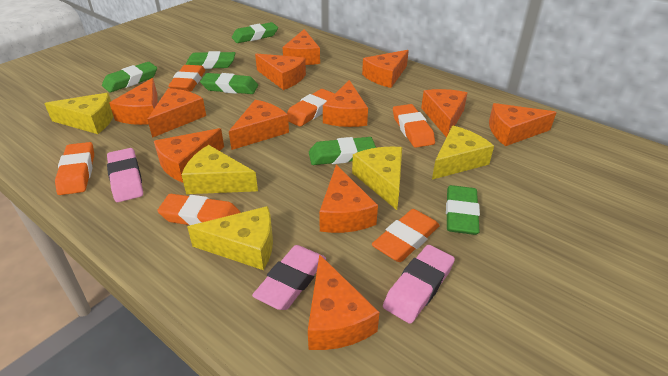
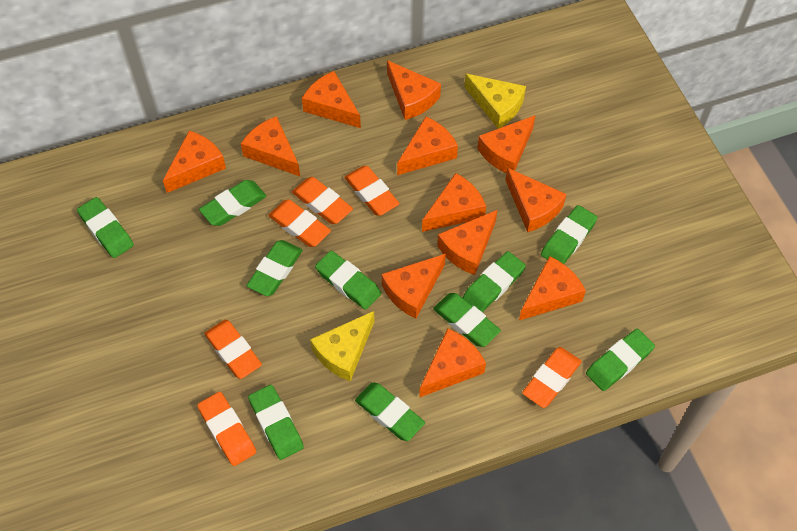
green eraser: [102,62,157,92] [186,51,235,69] [200,73,258,94] [232,22,278,43] [309,137,376,165] [446,185,480,235] = 6 -> [77,197,134,258] [199,180,267,226] [246,240,303,296] [248,385,304,460] [315,251,381,310] [355,383,425,441] [433,293,501,347] [463,251,526,312] [541,205,597,264] [586,329,655,391] = 10
pink eraser: [107,148,143,202] [252,245,326,310] [383,245,455,324] = 3 -> none = 0
yellow cheese: [44,93,113,134] [182,145,258,194] [187,206,273,270] [352,147,402,210] [432,126,494,180] = 5 -> [310,311,375,382] [465,74,526,129] = 2

